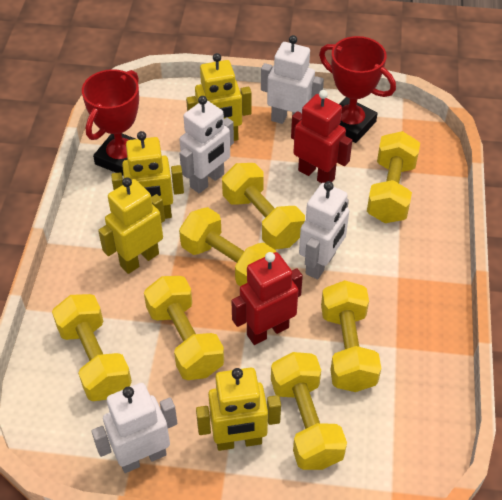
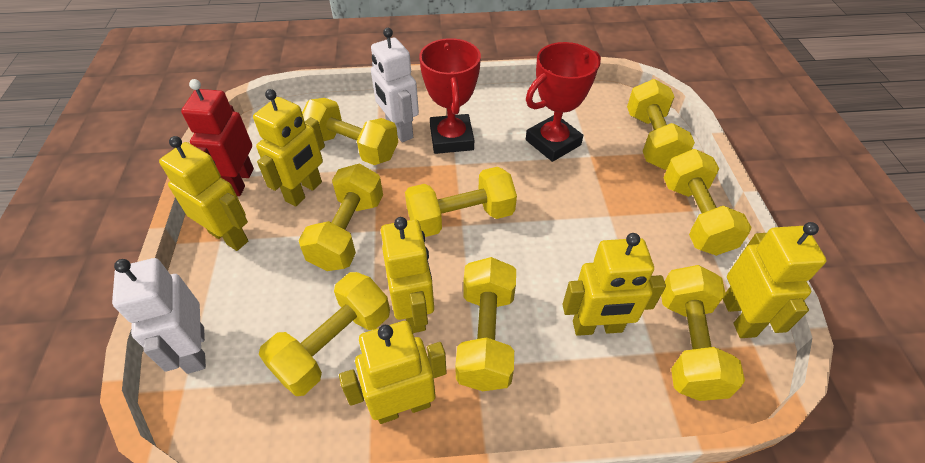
red robot: [231,252,303,345] [291,90,352,183] = 2 -> [181,79,254,196] = 1
white robot: [91,383,178,473] [179,96,234,193] [261,35,324,124] [299,181,349,279] = 4 -> [112,258,206,374] [371,28,419,142] = 2
yellow dumbbell: [52,294,132,401] [144,276,224,380] [179,207,276,286] [222,163,305,249] [271,352,347,470] [321,280,381,392] [367,131,420,223] = 7 -> [259,272,390,396] [299,163,383,271] [302,98,398,165] [405,167,517,237] [455,257,516,391] [627,79,695,170] [661,265,745,401] [664,149,752,256] = 8
yellow robot: [98,177,165,274] [111,131,184,219] [186,53,252,141] [196,367,281,451] = 4 -> [159,136,248,251] [253,89,325,207] [339,321,447,424] [381,217,434,333] [562,233,666,336] [723,222,827,338] = 6

